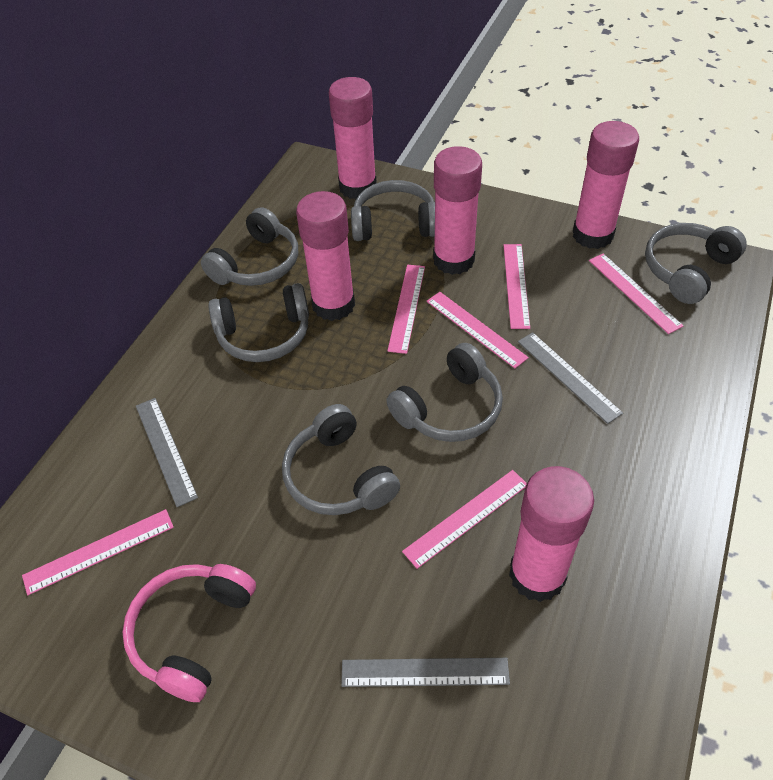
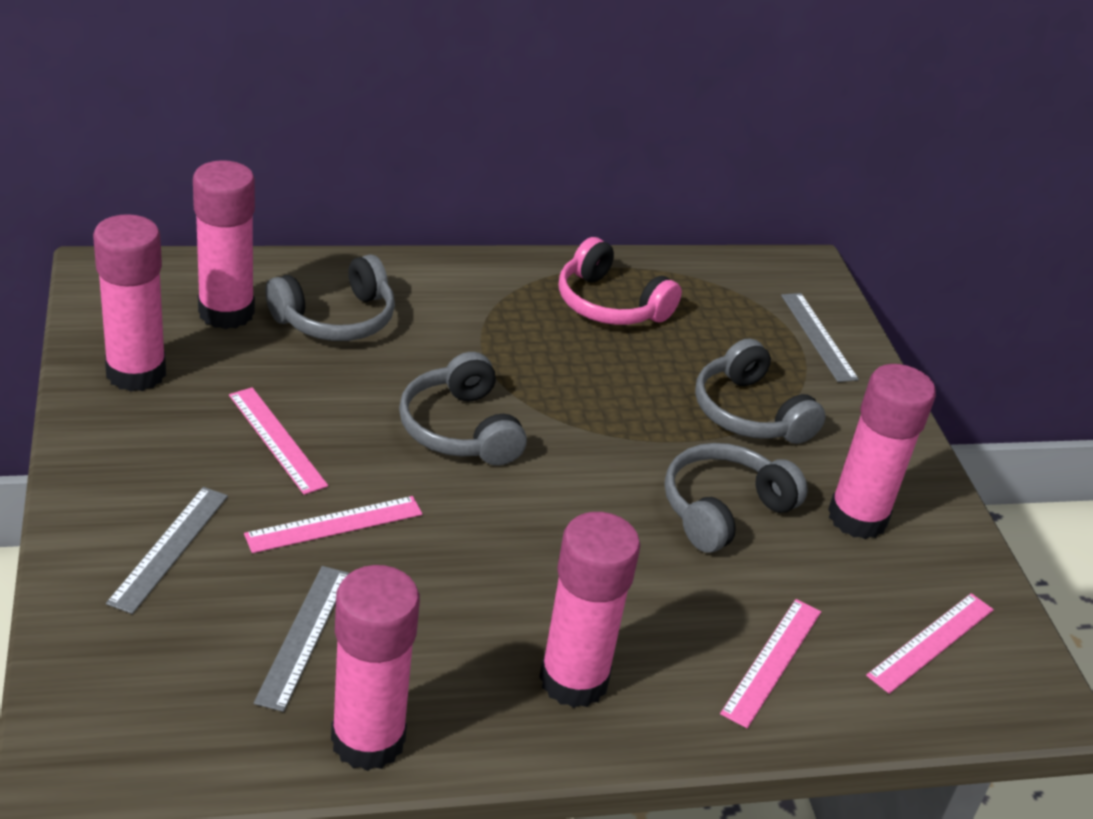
grey headphones: [201,207,298,286] [208,283,309,362] [282,404,400,515] [351,180,435,241] [386,343,503,442] [645,223,747,304] = 6 -> [265,254,395,341] [399,352,527,466] [665,443,808,553] [695,338,826,444] = 4
pink ruler: [22,509,174,595] [387,265,425,354] [402,470,527,569] [426,292,529,368] [504,244,530,329] [589,253,683,334] = 6 -> [229,387,328,495] [244,496,423,553] [720,599,821,728] [866,593,994,694] = 4

